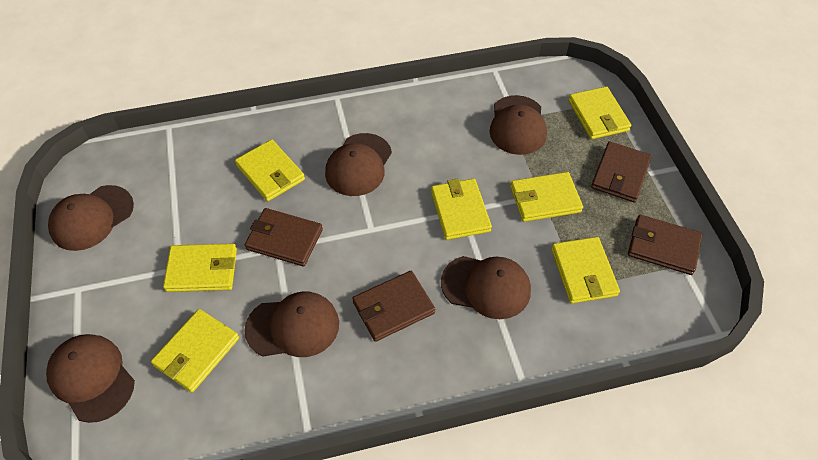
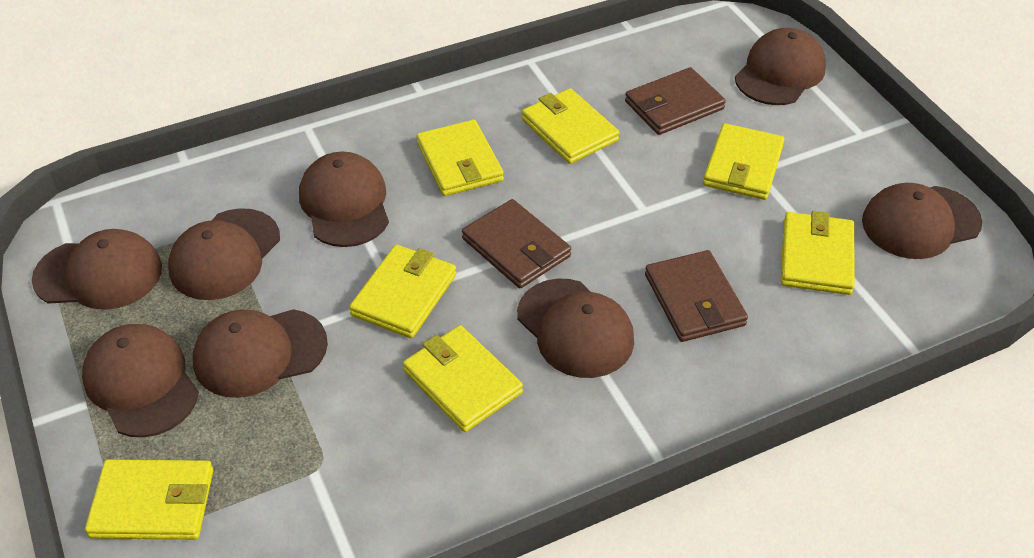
brown cap: [46,334,135,423] [48,185,134,251] [244,292,339,357] [325,133,392,196] [441,256,531,319] [489,95,547,155] = 6 -> [32,229,162,310] [82,324,199,438] [168,208,280,300] [193,309,328,398] [299,152,389,247] [517,278,634,378] [735,28,826,105] [862,183,982,259] = 8
brown wallet: [245,208,323,266] [352,271,435,342] [591,142,651,203] [628,215,702,275] = 4 -> [462,199,571,288] [625,67,726,135] [645,250,748,342] = 3

